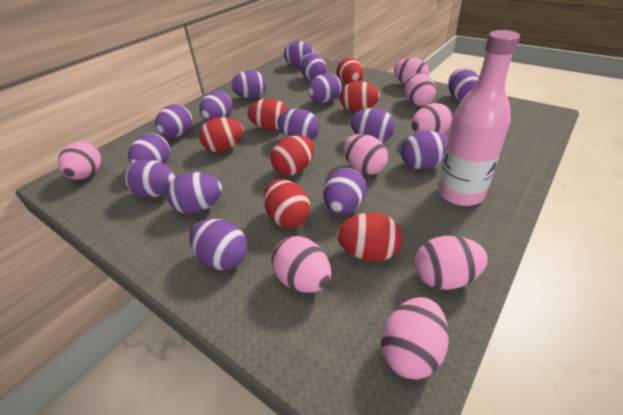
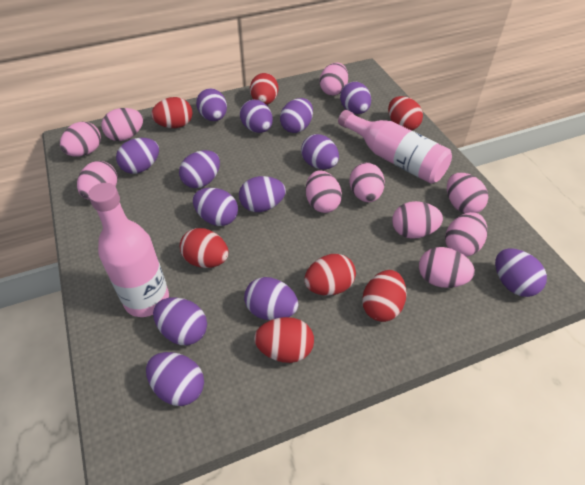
pink bottle: [438,30,520,206] = 1 -> [88,183,169,317] [338,110,452,184] = 2
pink egg: [58,141,102,180] [271,236,331,292] [343,134,388,175] [381,297,449,379] [394,58,429,84] [405,73,436,106] [411,103,453,134] [414,236,488,290] = 8 -> [60,122,101,157] [77,161,117,200] [102,108,143,141] [306,170,342,213] [320,63,348,96] [349,163,385,202] [392,201,443,239] [419,247,475,288] [445,212,487,257] [447,173,489,214] = 10
purple egg: [125,159,176,198] [128,133,170,165] [155,104,193,137] [166,172,222,214] [189,219,248,270] [199,91,233,121] [231,70,267,98] [277,109,320,141] [284,41,314,66] [300,53,326,81] [308,73,342,103] [323,168,366,214] [350,108,395,142] [401,131,448,169] [448,68,479,101] = 15 -> [116,138,159,174] [146,352,204,406] [153,297,207,345] [179,150,220,188] [193,188,238,226] [196,88,227,121] [239,176,286,212] [240,99,273,133] [244,277,298,320] [280,98,313,133] [301,134,339,169] [340,82,371,114] [495,248,547,297] = 13

